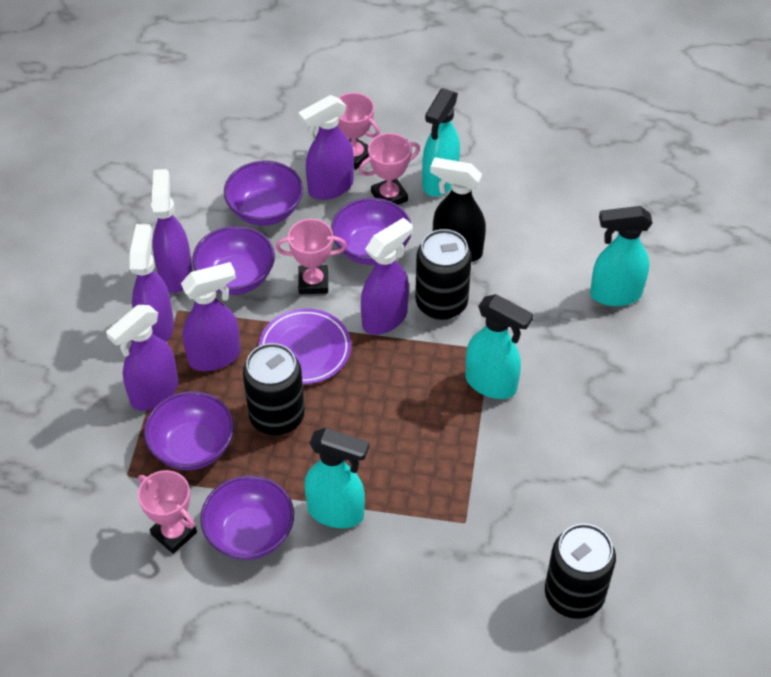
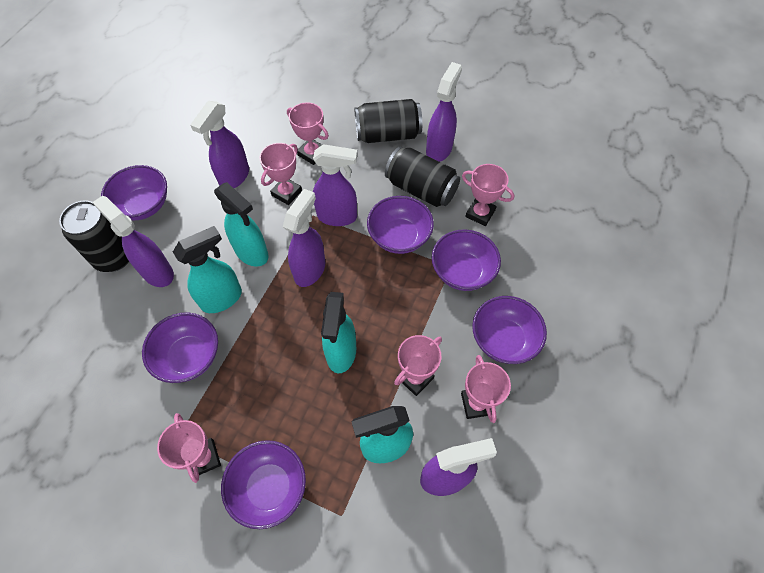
black spray bottle: [430,157,486,262] = 1 -> none = 0
pink trophy: [138,470,197,554] [275,219,347,294] [338,93,380,170] [359,133,420,205] = 4 -> [157,413,221,483] [259,143,302,205] [287,102,329,165] [394,335,442,396] [461,355,511,423] [462,164,514,226] = 6
purple bowl: [144,391,234,470] [192,226,275,295] [200,475,294,560] [224,161,303,226] [331,198,411,265] = 5 -> [101,165,167,220] [142,312,218,383] [221,440,306,529] [367,196,434,254] [432,229,501,291] [472,296,547,364] = 6
purple plate: [259,308,351,384] = 1 -> none = 0

